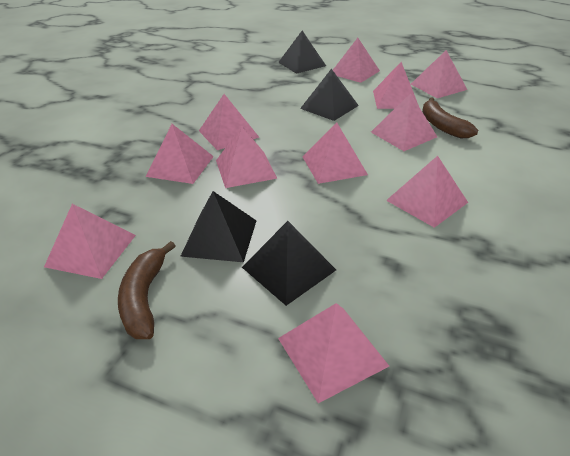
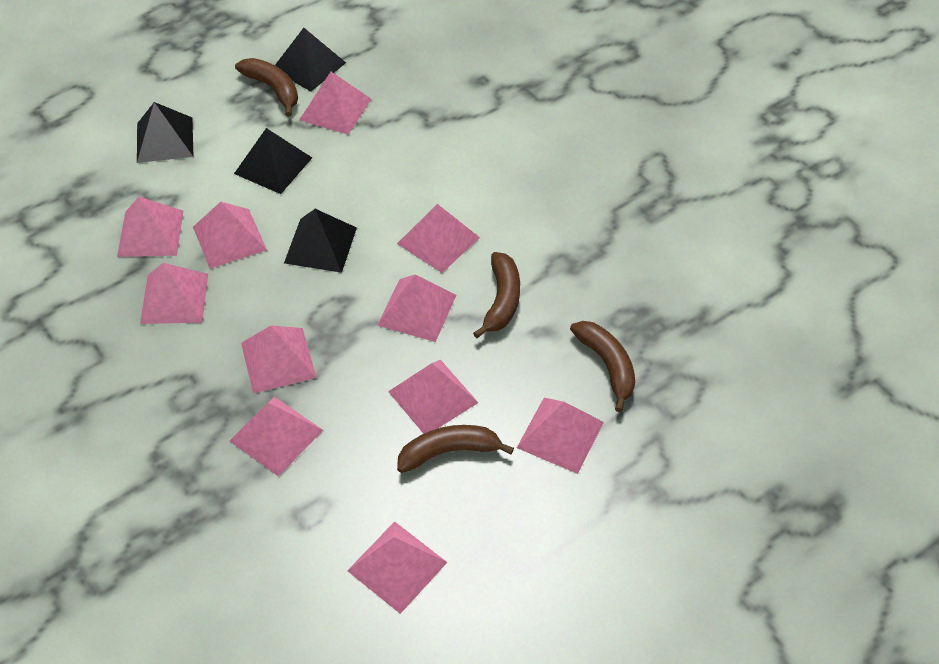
brown banana: [118,241,176,339] [422,97,478,138] = 2 -> [235,58,298,117] [397,425,514,473] [473,252,520,338] [570,321,635,412] = 4

